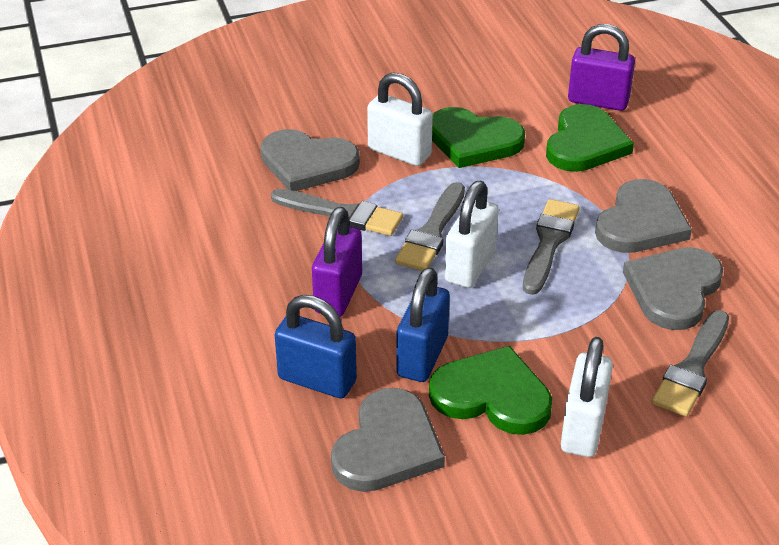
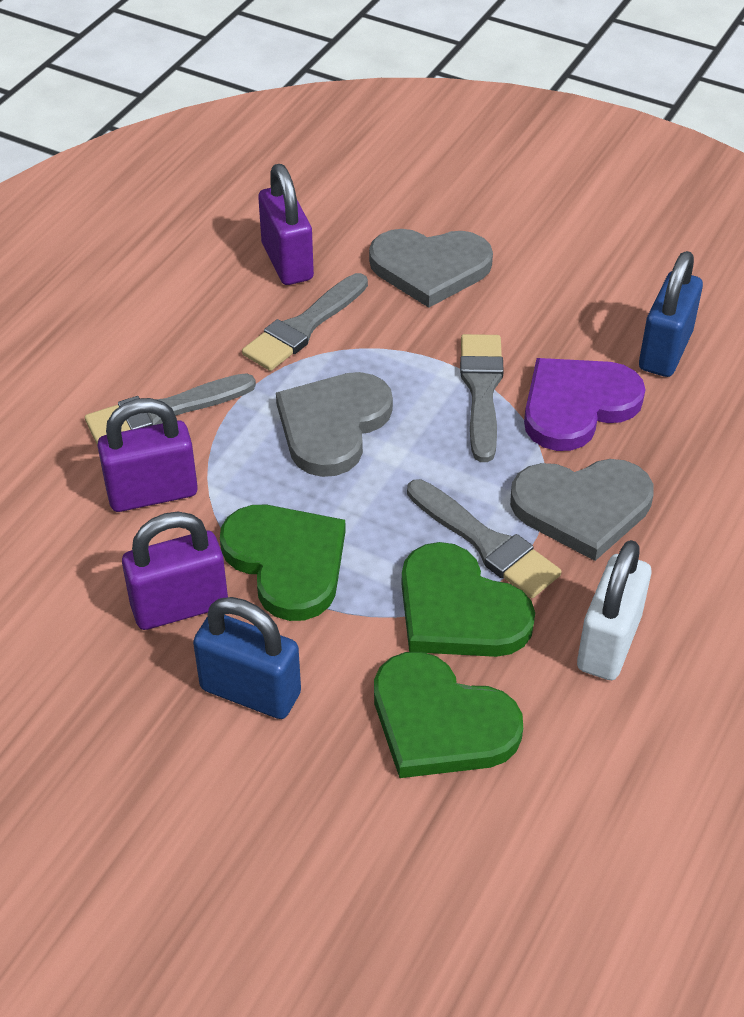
grey heart: [260,129,360,191] [331,388,445,492] [595,179,692,253] [623,247,723,330] = 4 -> [276,372,393,477] [369,229,493,308] [510,459,654,561] = 3
purple heart: none = 0 -> [524,358,646,451] = 1
purple padlock: [312,207,362,317] [568,24,635,111] = 2 -> [97,398,198,512] [122,512,228,630] [258,164,314,285] = 3
white padlock: [367,73,433,166] [445,181,499,288] [561,337,613,457] = 3 -> [577,540,651,680] = 1

